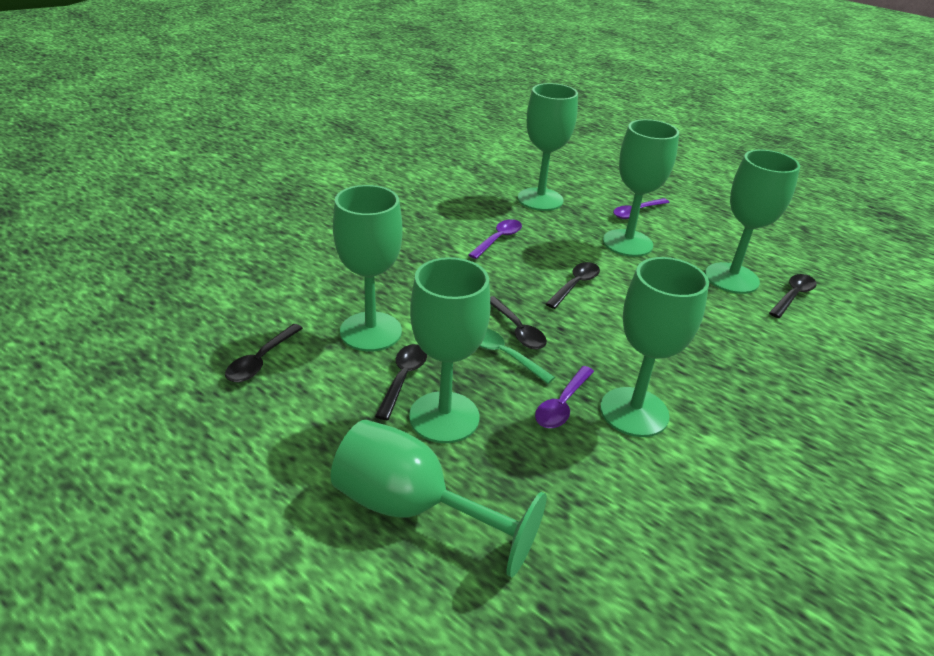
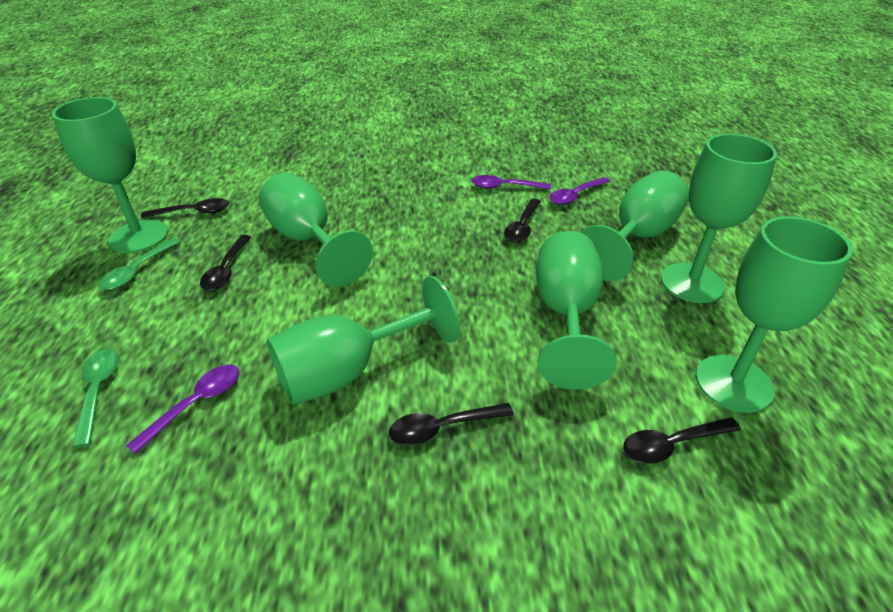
green spoon: [479,329,555,384] = 1 -> [72,349,119,448] [99,238,181,290] = 2

